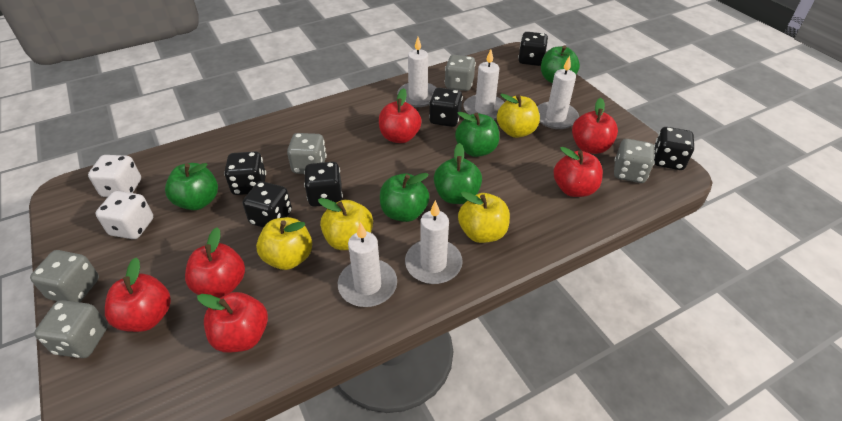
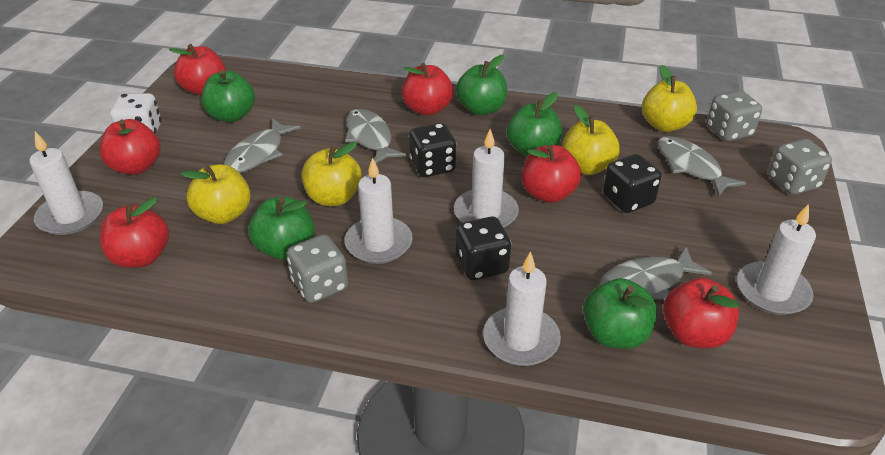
black dice: [224,151,266,195] [243,181,292,228] [304,162,343,207] [429,87,463,127] [518,32,548,66] [654,127,694,170] = 6 -> [409,123,457,177] [456,217,511,280] [603,154,661,213] = 3
grey dice: [30,250,99,302] [34,300,108,358] [287,133,327,174] [445,55,476,91] [614,139,655,183] = 5 -> [287,234,348,303] [707,90,762,141] [769,139,832,195] = 3
grey fish: none = 0 -> [223,118,301,173] [345,108,406,164] [599,247,712,300] [658,136,746,197] = 4
white dice: [88,155,141,197] [96,191,153,239] = 2 -> [110,93,161,134] = 1

